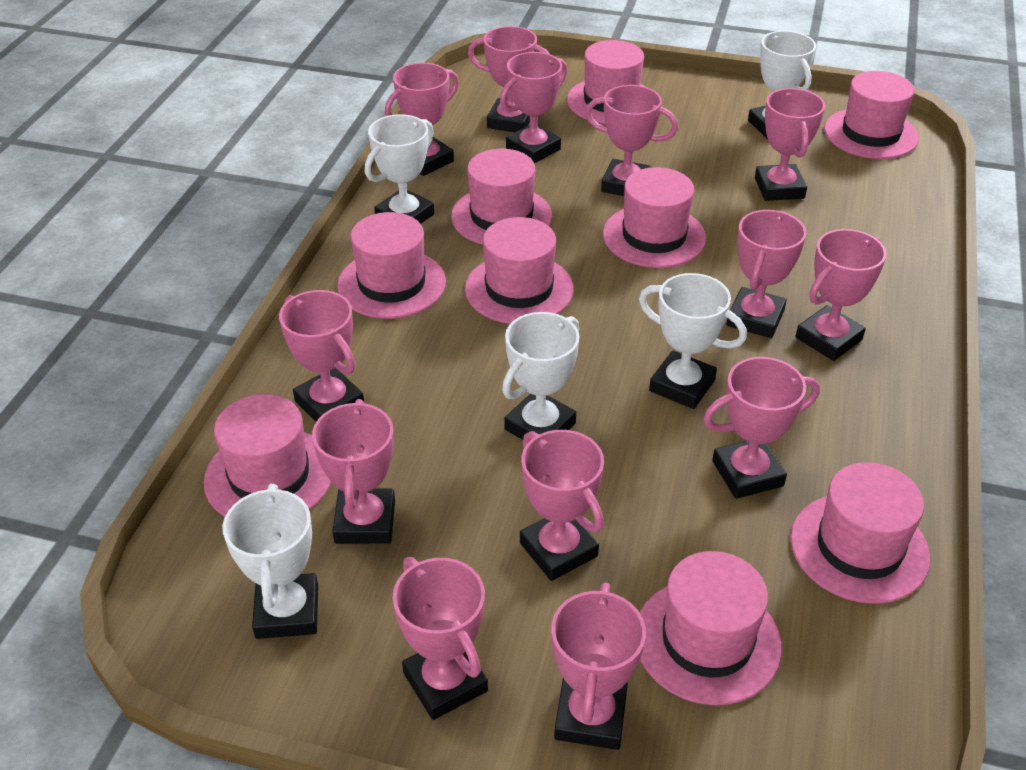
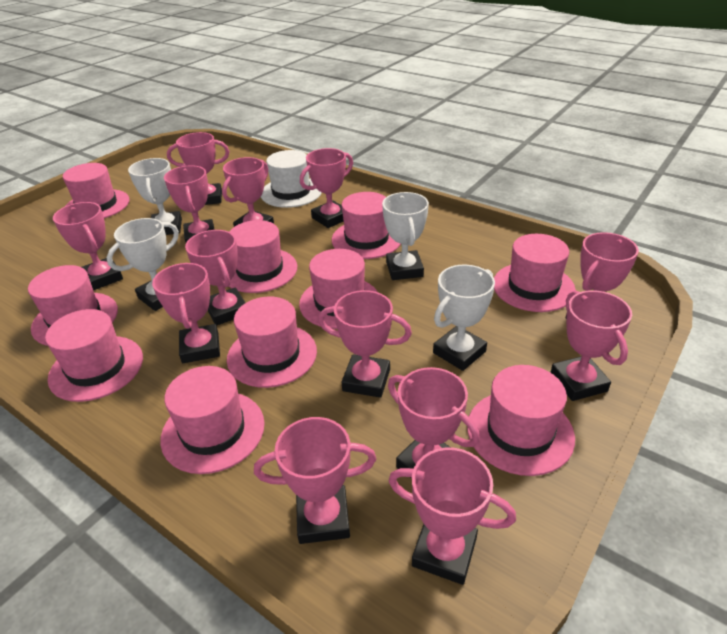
pink hat: [204,394,332,517] [337,212,446,319] [451,149,552,245] [465,217,574,324] [567,40,646,124] [603,167,706,268] [640,551,782,705] [791,462,930,604] [824,71,919,159] = 9 -> [28,265,118,346] [45,309,143,402] [63,163,129,218] [160,366,265,474] [227,297,317,388] [229,220,297,293] [299,249,378,329] [332,192,400,259] [467,365,575,476] [494,234,576,312] = 10
white hat: none = 0 -> [261,150,322,208] = 1
white trophy: [223,484,318,639] [365,114,434,224] [502,312,579,440] [639,273,747,409] [748,31,816,139] = 5 -> [107,218,179,311] [128,158,182,235] [382,192,429,280] [433,265,495,371] = 4

